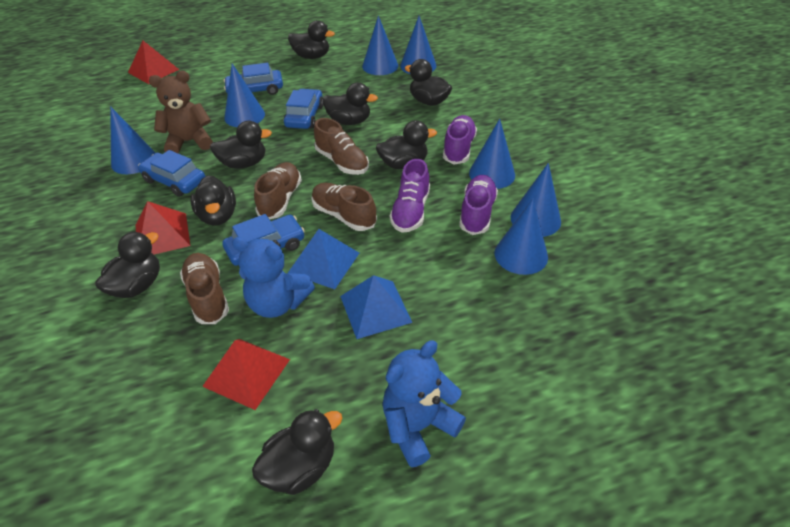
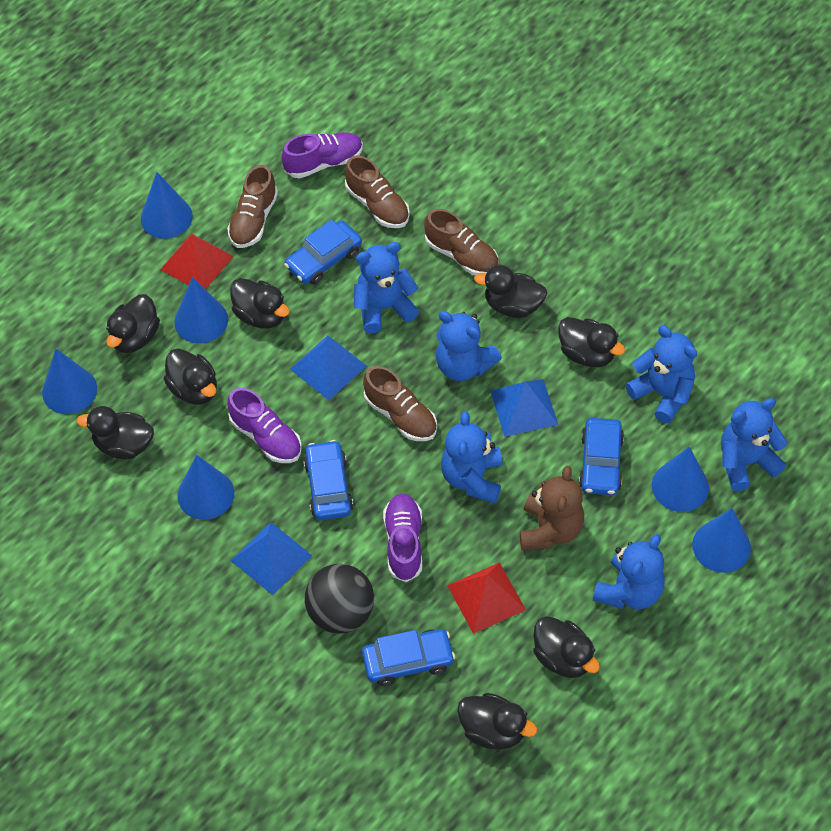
black ball: none = 0 -> [305,564,374,634] = 1
blue cone: [110,106,155,174] [224,63,265,127] [362,15,398,75] [400,16,436,74] [469,119,515,189] [495,199,548,275] [511,163,561,237] = 7 -> [42,349,97,414] [141,172,193,239] [174,277,228,343] [177,455,234,520] [652,447,709,512] [692,508,751,573] = 6
blue pyramid: [288,229,359,289] [340,275,412,339] = 2 -> [231,522,312,595] [290,335,367,400] [490,379,558,437] = 3
blue teddy bear: [232,237,315,318] [382,340,466,467] = 2 -> [354,242,419,333] [436,311,502,381] [441,411,502,503] [593,534,665,609] [626,325,697,423] [721,398,788,491] = 6
red pyramid: [128,41,179,84] [136,201,190,255] [202,339,290,410] = 3 -> [160,234,234,289] [447,562,526,634] = 2

